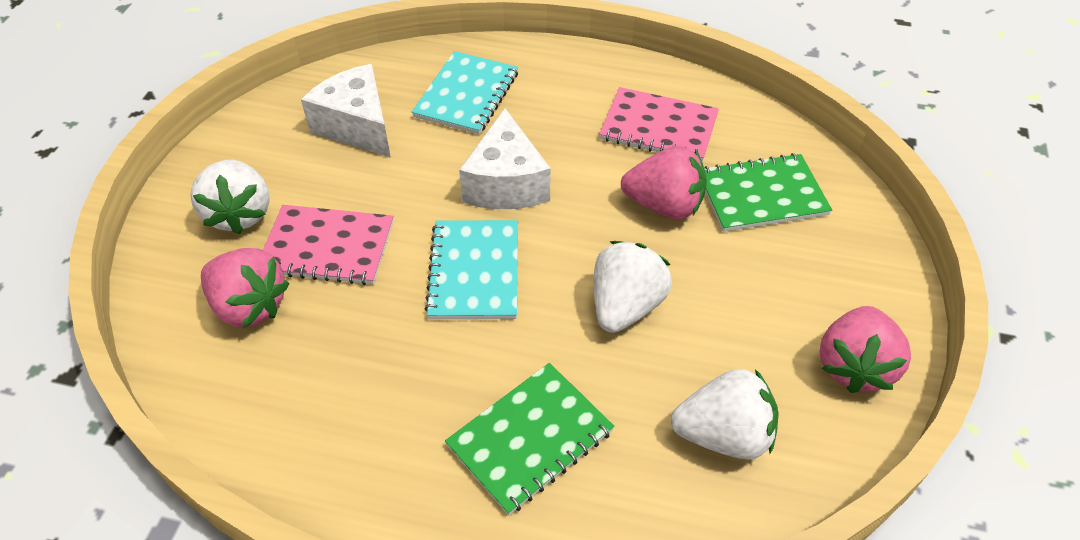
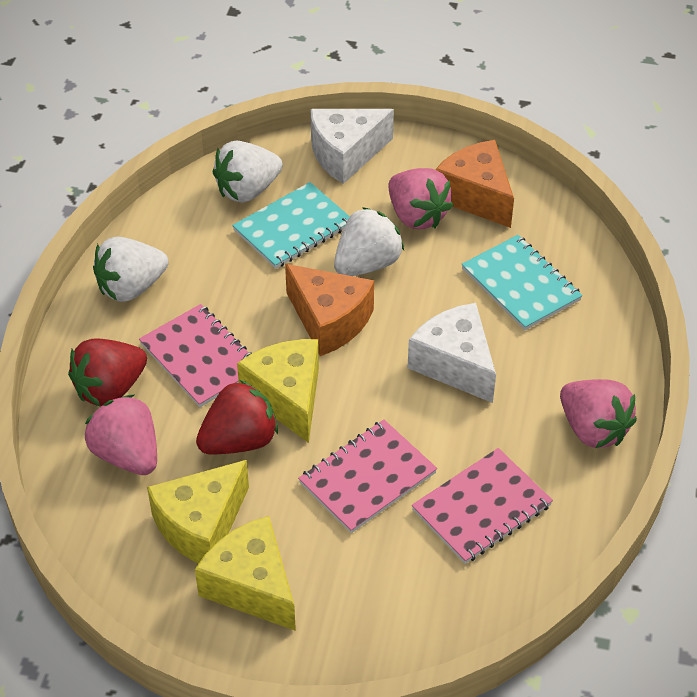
green notebook: [445,363,614,515] [704,153,832,232] = 2 -> none = 0
orange cheese: none = 0 -> [285,264,374,356] [435,140,514,228] = 2
pink notebook: [263,205,393,285] [599,87,719,162] = 2 -> [139,304,252,407] [298,419,437,533] [412,448,553,564] = 3
red strawberry: none = 0 -> [68,338,147,407] [196,380,278,454] = 2
yellow cheese: none = 0 -> [147,460,249,564] [195,516,296,631] [237,339,319,443] = 3

